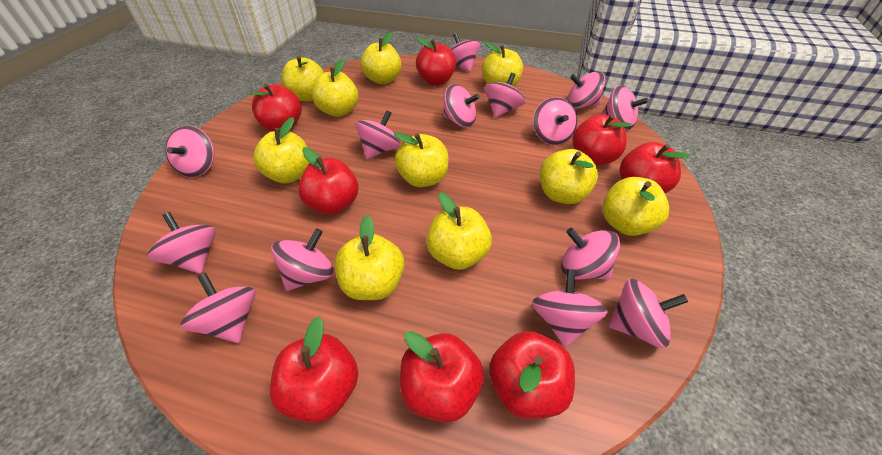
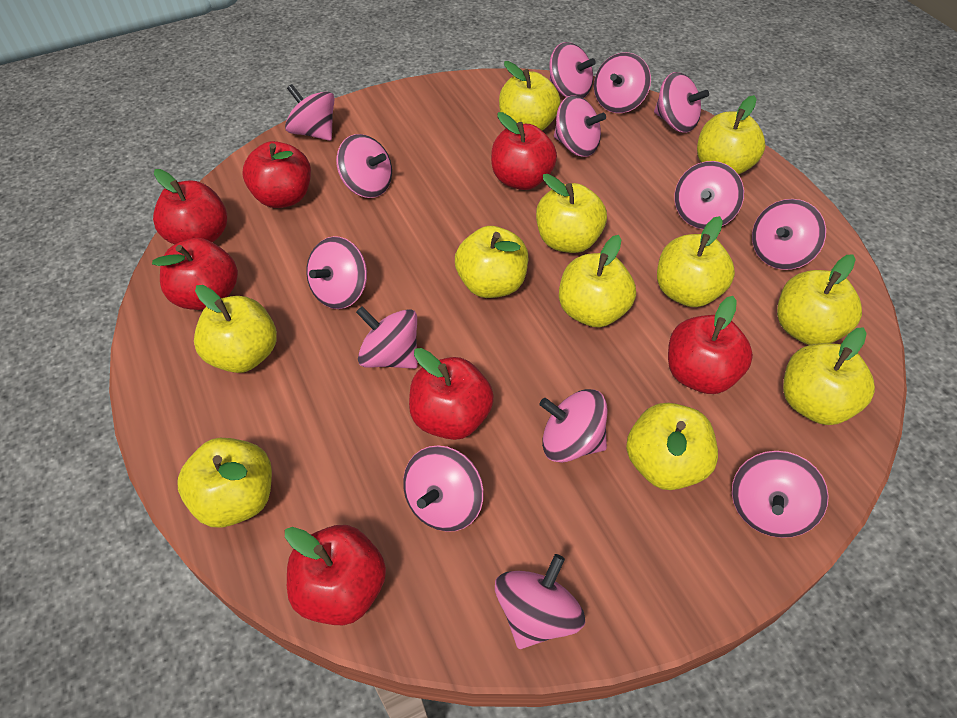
red apple: [250,84,302,131] [270,317,359,423] [298,147,358,215] [400,331,484,423] [416,37,456,85] [489,331,575,419] [572,114,632,165] [619,142,691,193] = 8 -> [152,238,238,310] [153,169,227,245] [243,141,311,208] [285,525,386,625] [409,348,494,440] [491,112,557,190] [668,296,753,394] = 7
yellow apple: [253,117,310,184] [282,56,325,101] [312,59,358,117] [335,215,405,300] [361,32,402,84] [394,132,449,187] [426,192,492,270] [482,42,523,87] [539,149,598,204] [602,177,669,236] = 10 -> [177,438,272,528] [194,285,277,373] [455,226,528,298] [499,61,560,131] [536,174,607,253] [559,235,636,328] [626,403,718,490] [657,216,735,307] [697,95,765,175] [777,254,862,345] [783,327,875,425] = 11

